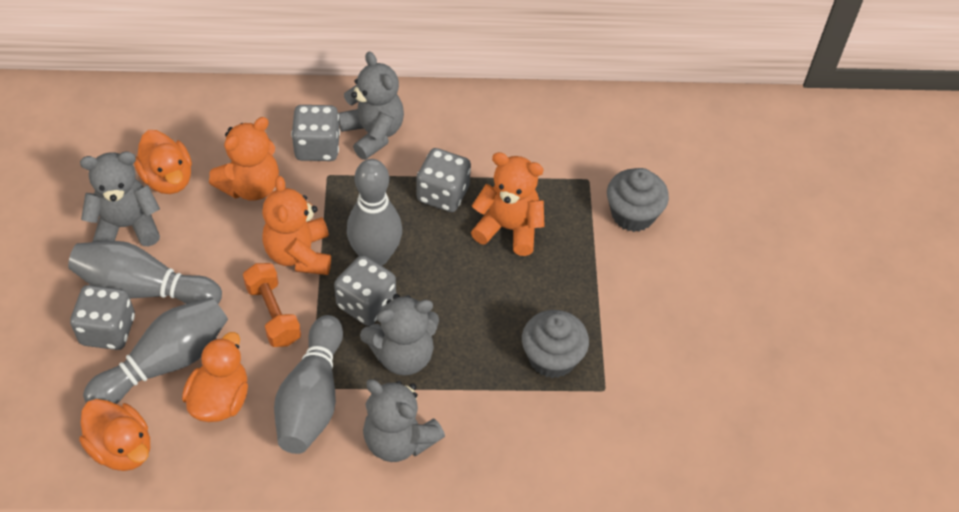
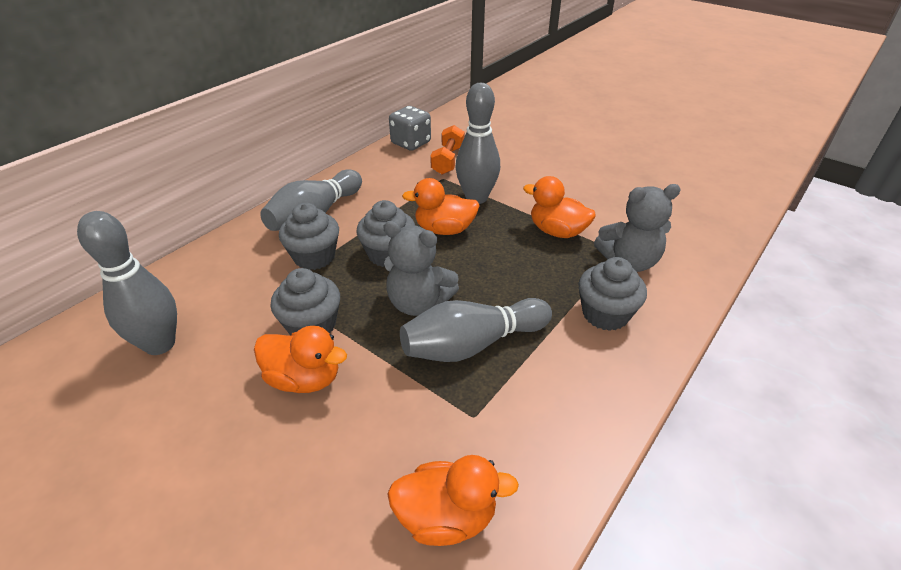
grey cupcake: [522,310,589,378] [607,168,669,232] = 2 -> [270,268,340,335] [279,203,339,270] [356,200,415,267] [578,257,647,331] = 4
grey dice: [70,285,135,350] [291,105,340,161] [334,255,396,326] [417,148,471,212] = 4 -> [389,106,431,151] = 1
grey teddy bear: [80,151,160,246] [338,51,404,160] [360,294,439,376] [363,380,445,462] = 4 -> [383,221,459,316] [594,184,681,272] = 2
orange duck: [79,399,150,471] [134,130,192,194] [182,332,248,422] = 3 -> [254,326,347,393] [387,455,519,546] [402,178,480,235] [523,176,596,238] = 4
orange teddy bear: [209,117,279,200] [262,176,331,275] [471,152,545,256] = 3 -> none = 0

